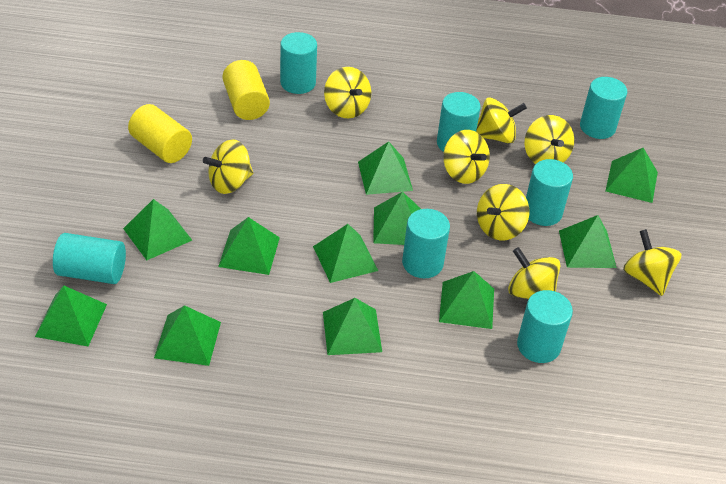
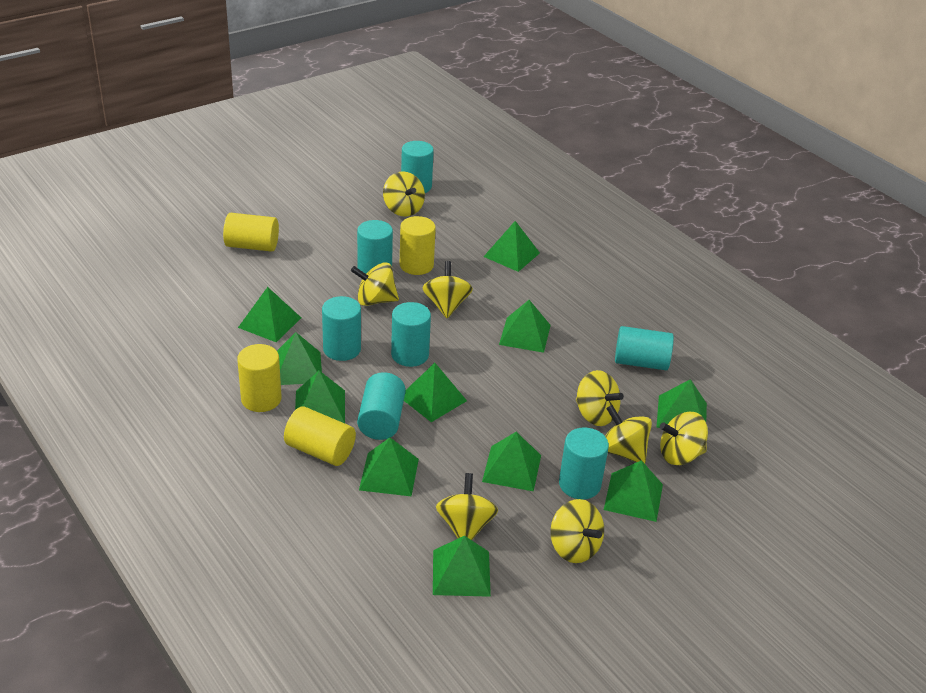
yellow cylinder: [128,104,192,163] [222,60,270,120] = 2 -> [223,213,279,252] [237,344,281,412] [284,407,356,466] [400,216,436,275] = 4

